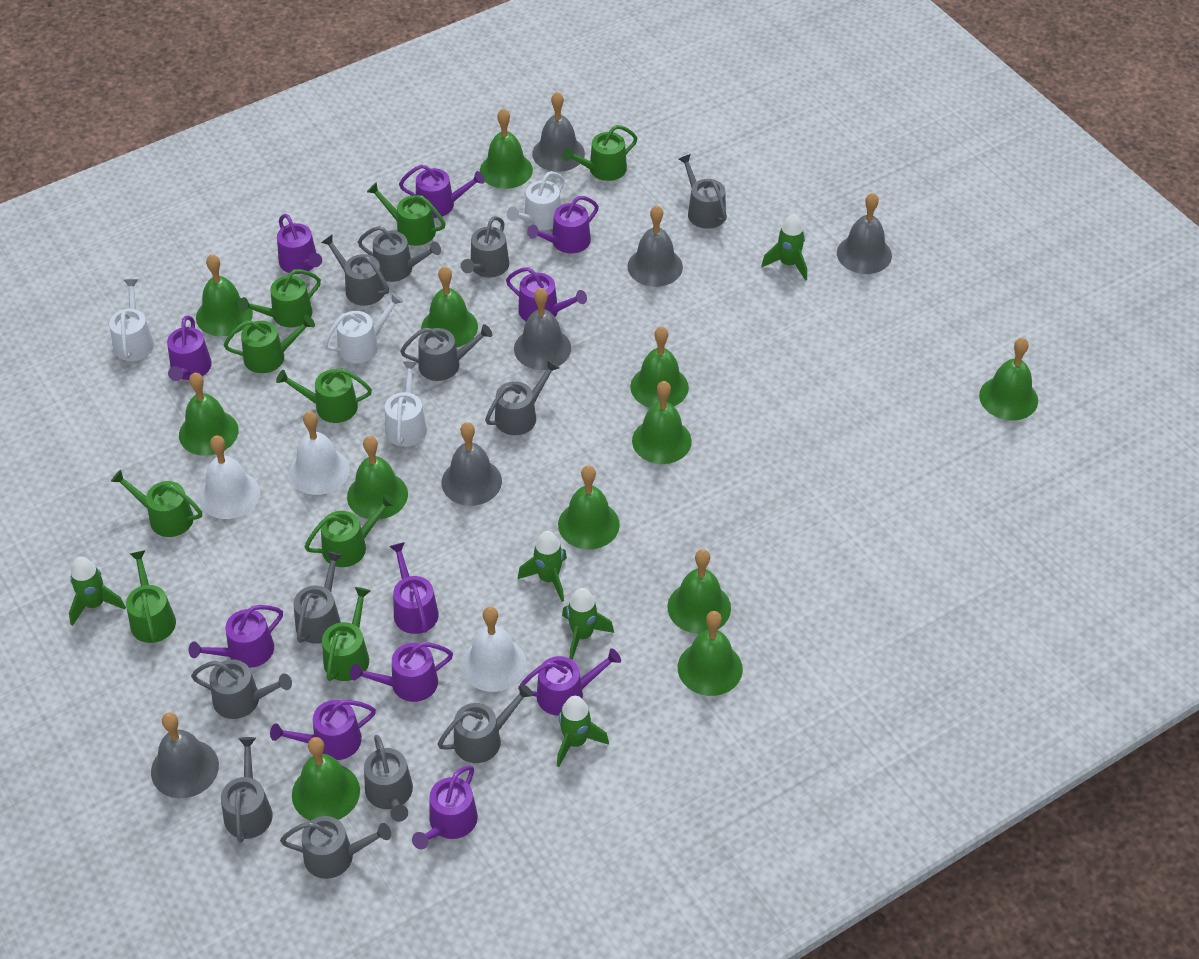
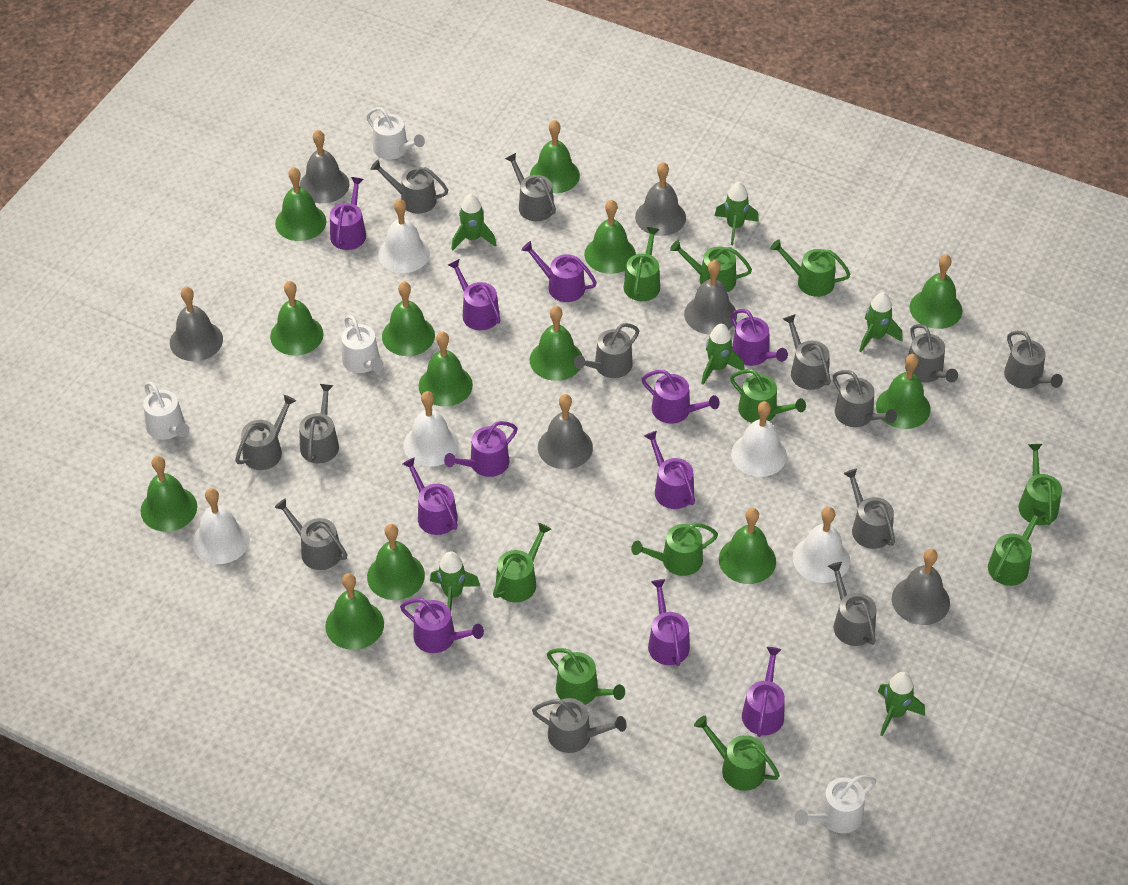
green bell: [179,372,239,456] [196,254,253,336] [292,737,360,821] [347,436,408,520] [421,266,478,348] [480,109,533,189] [558,465,620,549] [630,326,689,408] [632,381,692,464] [667,549,731,634] [678,611,743,696] [979,338,1038,420] = 12 -> [140,456,197,532] [270,281,324,356] [275,167,326,241] [325,573,384,650] [367,524,425,600] [382,282,435,356] [419,331,473,407] [530,120,580,193] [530,306,582,381] [584,199,636,274] [719,508,776,584] [876,354,931,429] [909,254,962,329] = 13
green rocket: [69,557,126,626] [518,531,567,602] [557,696,609,767] [562,588,614,660] [761,214,807,281] = 5 -> [430,551,480,611] [452,193,496,250] [701,323,744,385] [715,182,759,245] [859,292,902,352] [878,672,925,736] = 6
green watering can: [111,470,202,537] [126,550,176,643] [224,315,315,373] [238,269,321,328] [276,369,372,423] [304,494,396,567] [322,587,371,681] [367,182,445,246] [563,125,637,181] = 9 -> [493,523,551,602] [547,648,625,705] [624,227,660,301] [631,523,718,576] [670,240,752,293] [694,716,780,791] [730,369,806,423] [770,240,851,297] [988,507,1046,586] [1018,444,1062,525] = 10
grey watering can: [191,659,292,719] [221,737,273,843] [280,816,391,879] [293,551,343,644] [321,235,389,306] [358,226,441,282] [364,735,413,822] [400,324,492,381] [437,684,533,763] [461,216,509,277] [485,359,560,435] [679,154,727,229] = 12 -> [235,395,296,470] [274,498,347,570] [299,384,339,463] [370,160,448,214] [505,153,556,221] [532,698,627,753] [574,323,639,378] [783,314,831,390] [828,562,877,646] [833,370,897,427] [843,469,895,549] [905,324,958,383] [1004,331,1063,389] = 13
white bell: [199,435,260,519] [289,411,350,495] [462,607,527,692] = 3 -> [193,488,250,564] [378,199,430,273] [403,391,459,467] [731,401,787,477] [793,507,850,583] = 5

